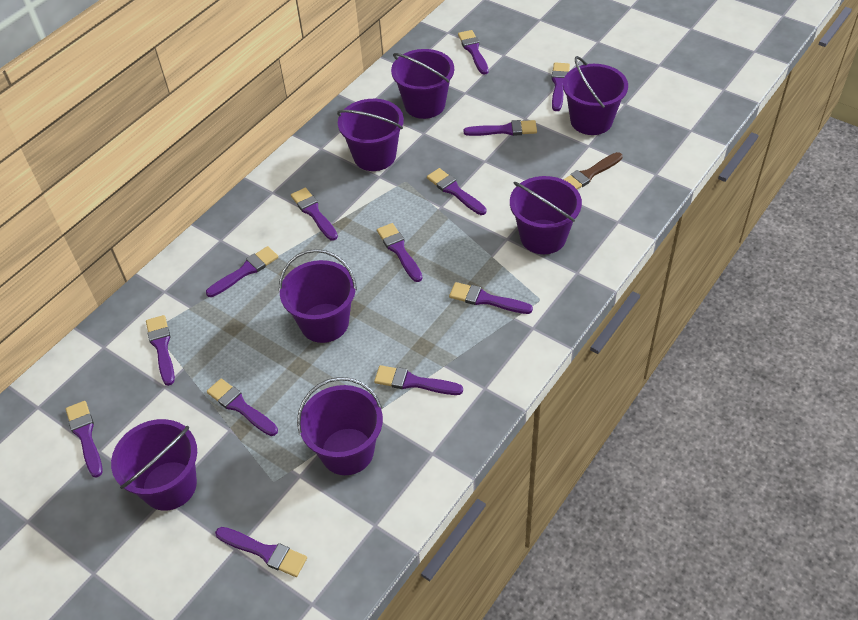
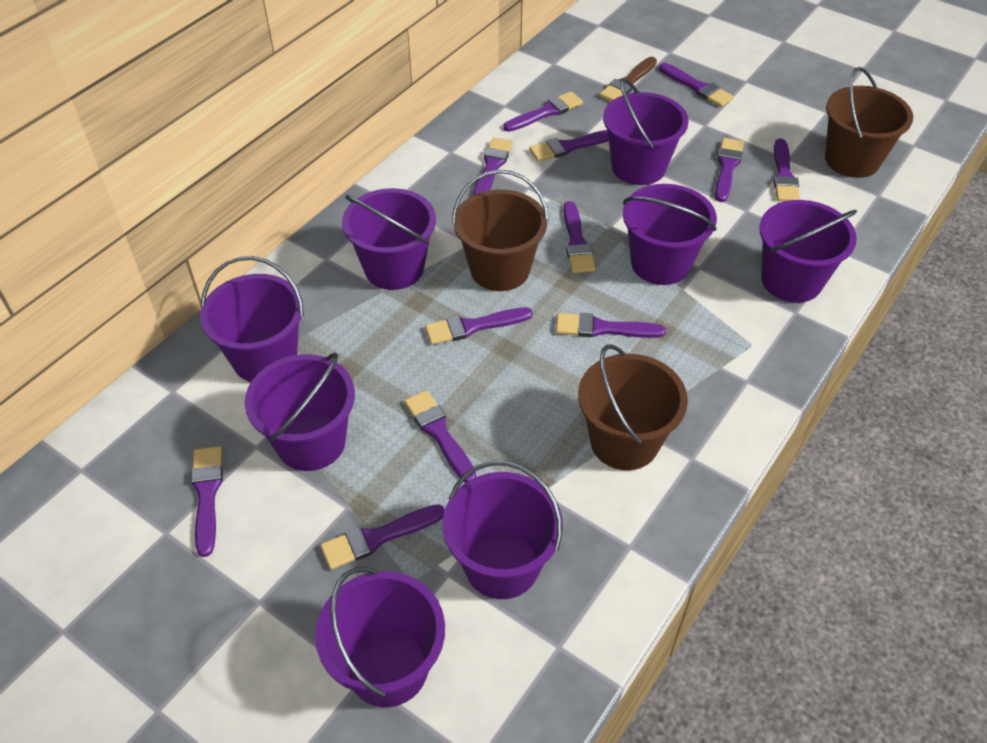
brown bucket: none = 0 -> [452,170,549,291] [578,344,688,470] [825,67,913,178] = 3
purple brush: [66,401,103,478] [146,315,175,386] [206,246,278,297] [207,378,278,436] [215,527,307,577] [291,188,338,241] [374,365,463,395] [377,223,423,282] [427,168,486,215] [449,282,533,314] [458,30,489,75] [464,120,537,136] [552,63,570,111] = 13 -> [191,446,223,557] [320,504,445,570] [404,390,476,483] [425,307,533,345] [473,137,513,195] [503,91,583,132] [529,130,609,162] [556,313,666,338] [563,201,596,273] [659,63,734,107] [715,138,744,202] [774,138,800,202] = 12
purple bucket: [111,419,197,511] [279,249,357,343] [297,377,383,475] [337,99,404,171] [391,49,454,119] [510,176,582,254] [563,56,628,135] = 7 -> [200,256,304,382] [245,352,355,471] [315,567,445,707] [342,188,436,290] [443,461,563,599] [603,79,689,185] [623,184,717,285] [759,200,857,303] = 8

